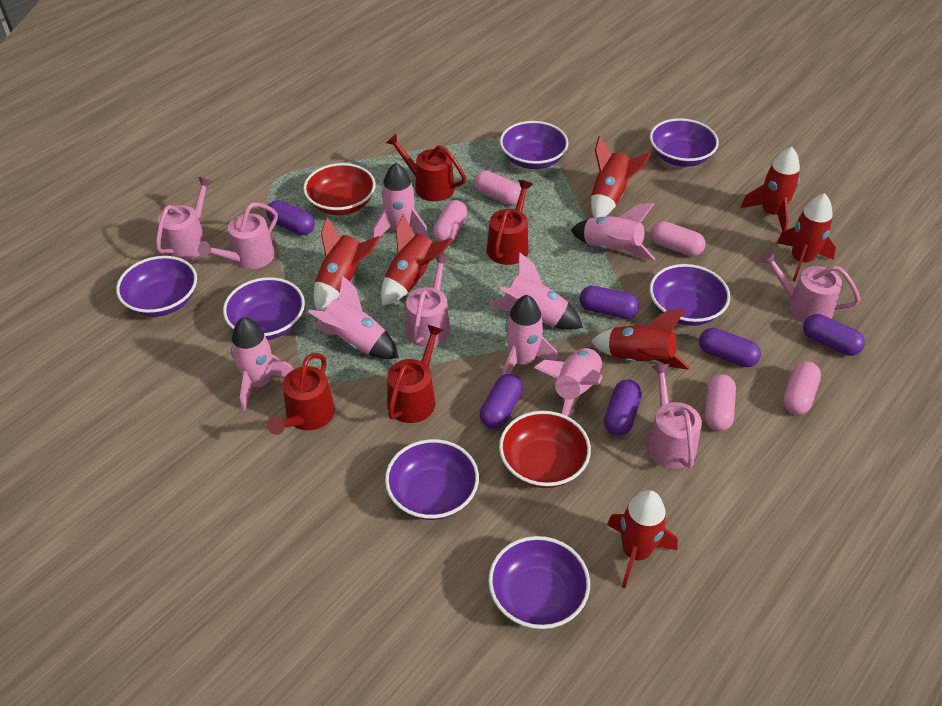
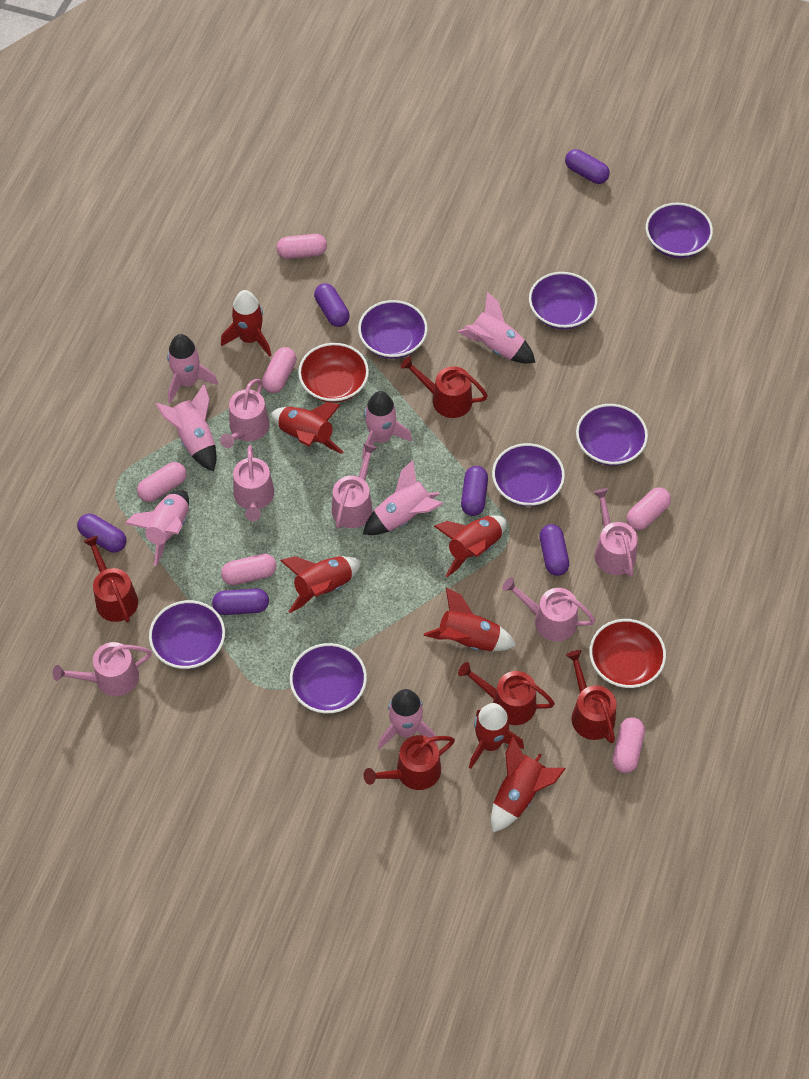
pink capsule: [433,200,468,242] [474,171,521,205] [651,221,706,256] [705,374,736,431] [783,361,821,415] = 5 -> [137,462,187,502] [221,554,277,585] [262,347,296,393] [276,234,327,259] [613,717,645,773] [627,487,671,531] = 6
pink watering can: [156,177,213,260] [198,202,278,269] [405,254,451,347] [646,364,702,468] [760,250,860,323] = 5 -> [53,642,152,696] [220,379,270,448] [233,445,274,521] [332,443,378,529] [502,577,596,641] [593,488,638,577] = 6
red watering can: [267,353,335,435] [386,134,466,201] [387,324,443,423] [487,180,533,265] = 4 -> [83,536,138,622] [363,735,455,790] [401,356,488,418] [458,662,555,725] [566,650,617,743] = 5

